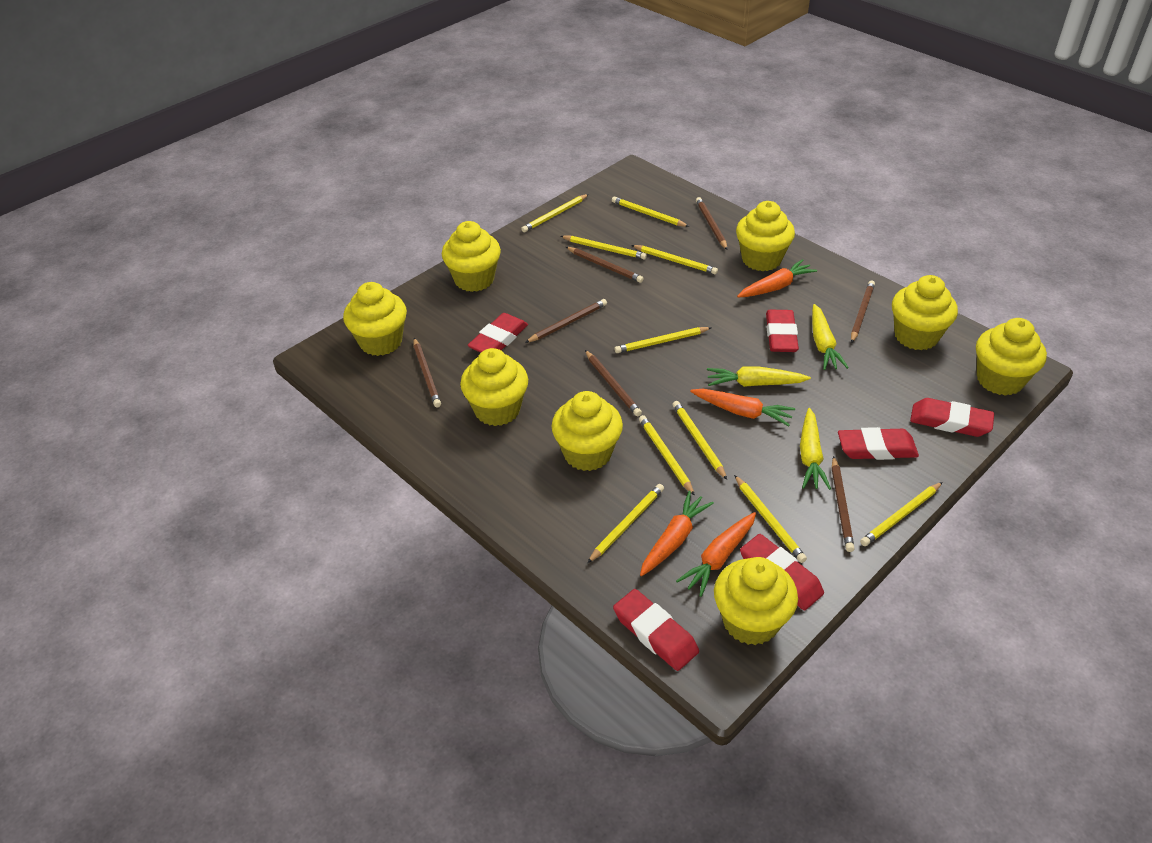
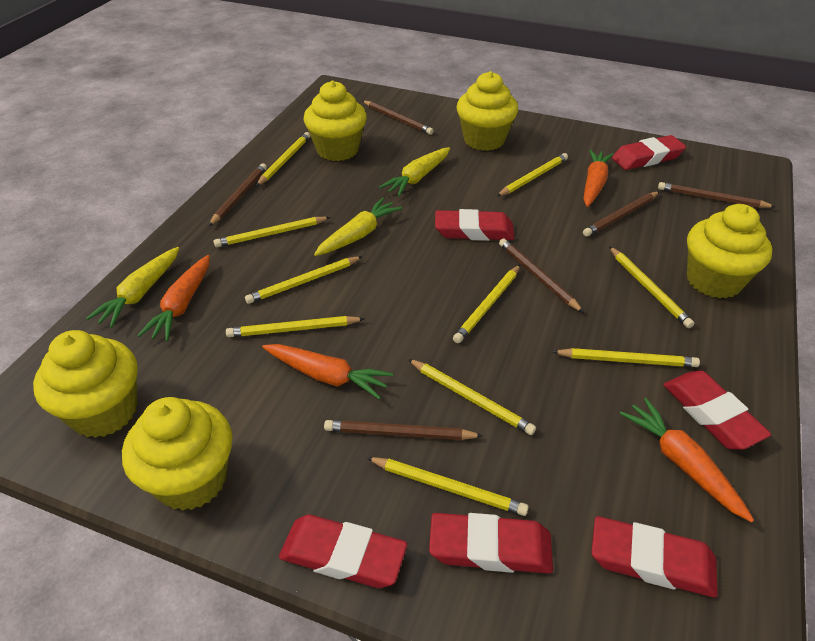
brown pencil: [413,338,441,407] [525,299,607,343] [566,247,644,283] [585,350,642,417] [696,197,728,250] [832,456,855,552] [851,280,875,343] = 7 -> [209,163,267,226] [324,420,483,440] [363,101,434,135] [499,238,584,313] [583,191,660,237] [658,182,776,208] = 6
yellow cupcake: [343,282,407,356] [442,221,501,292] [460,348,528,426] [551,391,623,471] [714,557,798,645] [736,201,795,271] [892,275,958,350] [976,318,1047,396] = 8 -> [33,330,138,438] [122,397,232,511] [304,81,367,161] [457,71,518,151] [687,204,772,299] = 5

